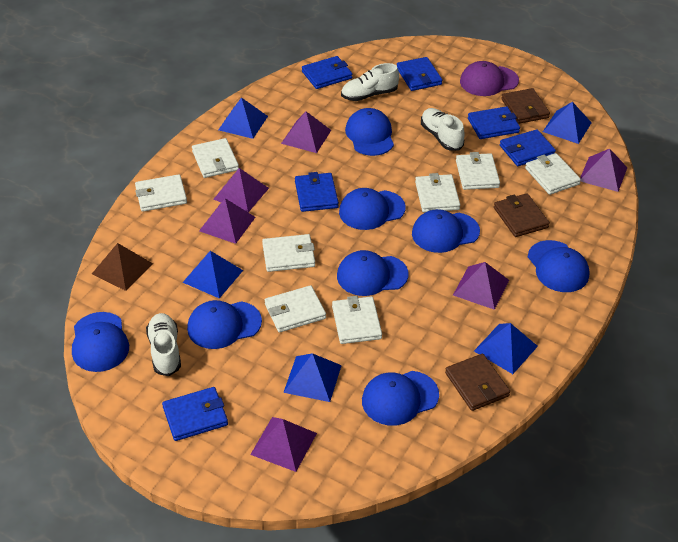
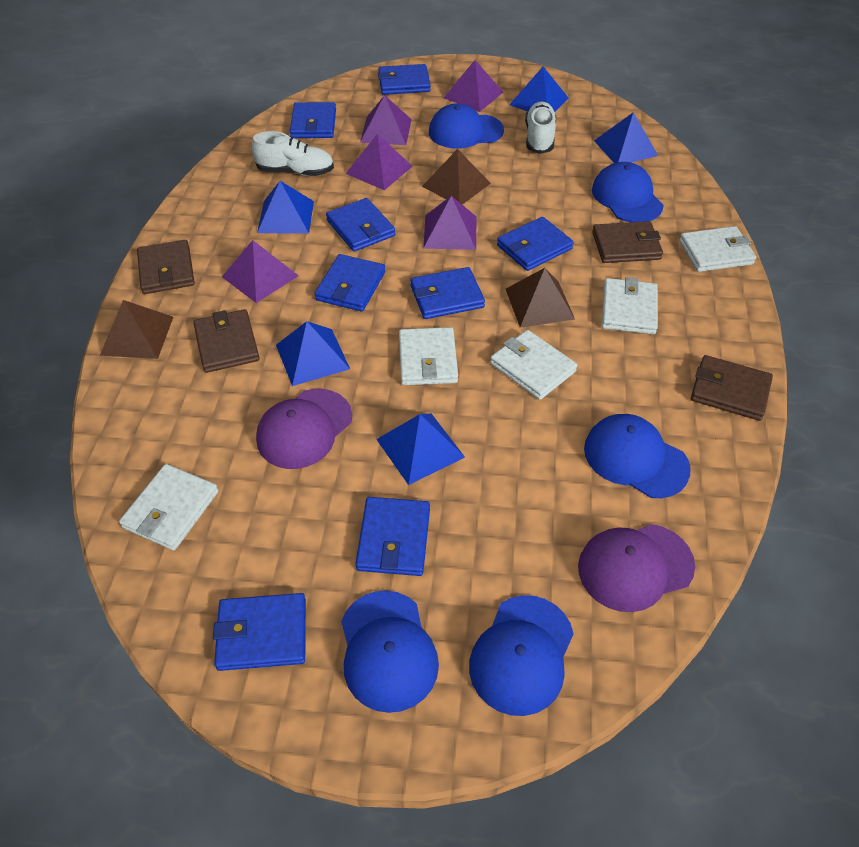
blue cap: [72,312,129,372] [187,300,262,349] [337,250,409,296] [339,188,406,230] [345,108,394,156] [362,371,439,426] [412,209,480,253] [528,240,590,292] = 8 -> [341,590,439,713] [429,103,504,149] [469,595,574,716] [584,414,691,498] [592,162,664,222] = 5
blue wallet: [162,387,228,441] [295,172,339,212] [302,56,352,89] [397,57,442,91] [468,106,520,139] [500,129,556,166] = 6 -> [213,593,306,671] [290,102,336,138] [315,254,385,312] [326,198,395,252] [355,497,430,576] [378,64,431,95] [410,267,485,319] [497,217,574,271] = 8
brown pyramid: [92,243,153,291] = 1 -> [100,300,173,359] [422,149,491,205] [506,268,575,328] = 3
brown wallet: [445,354,510,411] [494,193,550,237] [501,88,550,124] = 3 -> [137,240,195,294] [193,309,260,373] [592,221,663,263] [691,355,773,421] = 4
purple cap: [460,61,519,96] = 1 -> [256,389,352,469] [578,524,695,612] = 2
purple pyramid: [199,198,255,244] [213,168,269,212] [250,417,317,472] [281,111,331,153] [453,262,509,310] [580,149,627,192] = 6 -> [222,240,299,303] [346,134,413,190] [360,95,412,145] [423,196,476,250] [443,60,503,112] = 5
white shoe: [146,313,181,376] [341,63,399,101] [421,108,464,151] = 3 -> [252,131,334,176] [525,102,556,154] = 2
white wallet: [135,174,187,212] [192,138,239,178] [262,234,315,272] [265,285,326,333] [332,296,382,344] [415,173,460,212] [456,152,500,190] [525,153,581,195] = 8 -> [119,464,218,551] [399,327,458,385] [490,330,578,400] [602,277,658,334] [679,226,756,272] = 5

